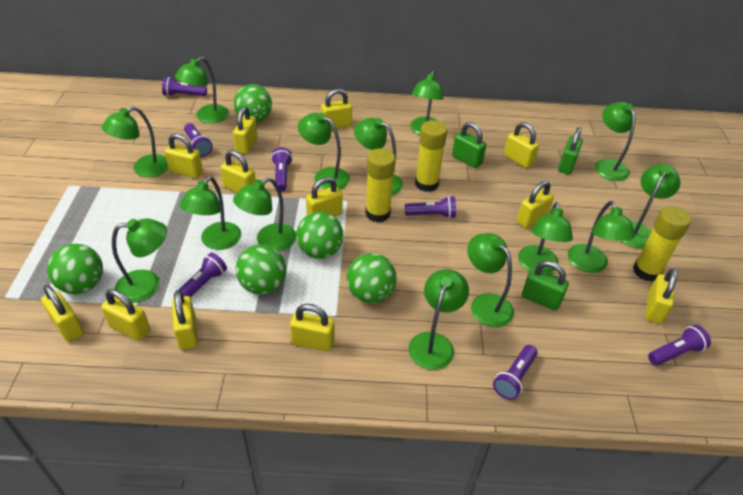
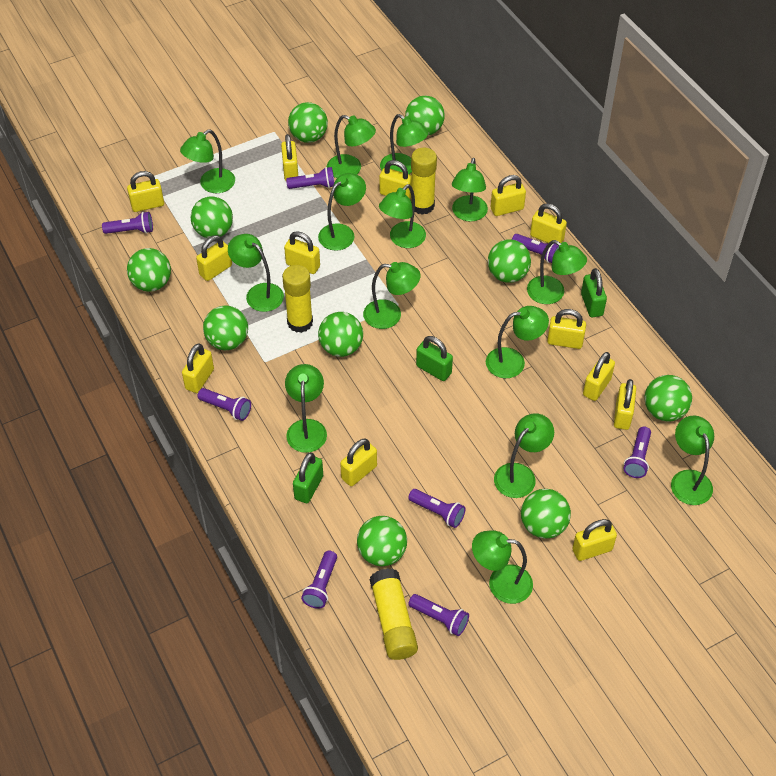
green ball: [47,244,103,294] [234,84,272,123] [236,245,286,294] [296,212,344,259] [347,253,397,303] = 5 -> [127,248,171,292] [191,196,233,238] [203,305,248,350] [288,102,328,143] [318,312,363,357] [357,516,407,566] [405,96,445,135] [488,239,531,283] [521,489,571,539] [644,375,692,421] = 10
purple flashlight: [162,77,207,96] [173,253,227,298] [184,123,213,156] [271,147,293,192] [405,196,456,219] [493,345,538,400] [648,325,711,366] = 7 -> [102,212,153,234] [197,388,251,421] [286,167,334,189] [301,551,337,609] [408,489,466,528] [408,594,469,636] [512,234,559,263] [624,427,651,478] = 8
yellow padlock: [41,285,84,342] [101,289,150,341] [165,133,203,178] [172,290,198,350] [220,150,256,193] [233,106,258,154] [290,304,334,352] [306,177,342,217] [321,89,352,130] [504,122,539,168] [517,181,554,228] [645,268,677,324] = 12 -> [127,171,164,212] [182,343,214,393] [196,235,232,281] [281,134,298,181] [284,231,320,274] [340,439,377,486] [379,160,412,199] [491,175,526,216] [530,203,567,243] [547,309,586,349] [572,519,617,561] [583,352,615,401] [614,379,636,430] = 13

